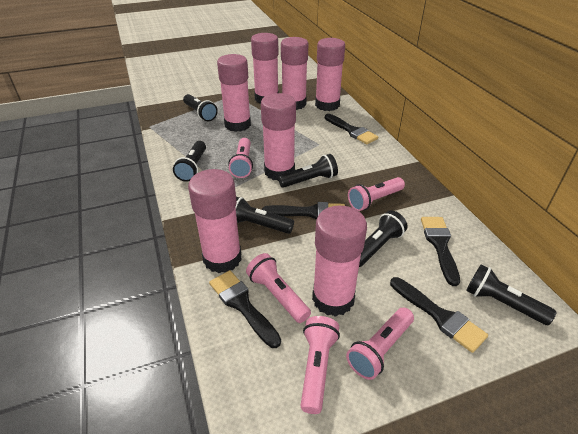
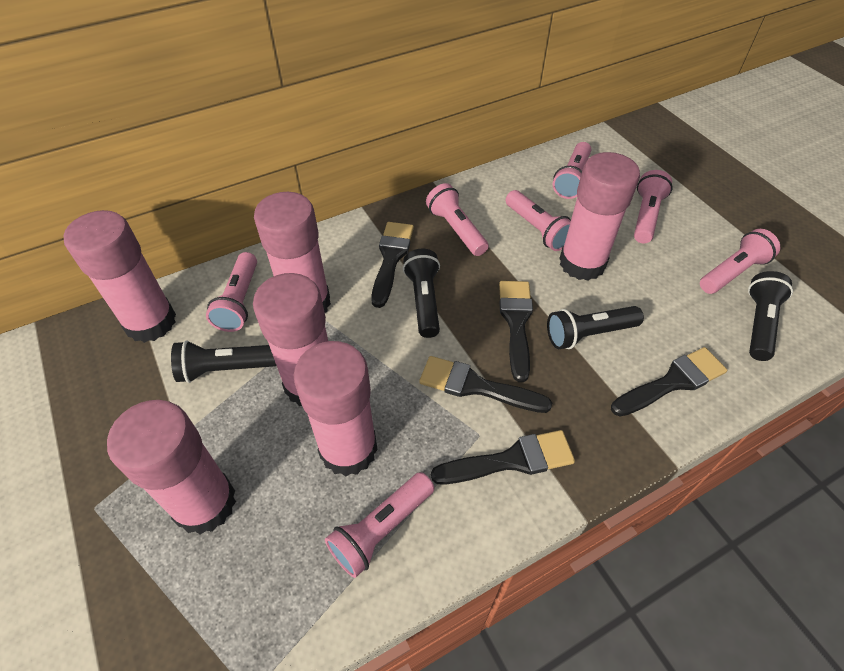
black flashlight: [173,141,206,182] [183,94,218,121] [236,197,294,234] [278,154,338,188] [359,210,408,267] [466,265,556,325] = 6 -> [171,340,277,383] [403,249,440,338] [547,306,644,349] [748,271,793,361] = 4
pink flashlight: [228,138,253,178] [246,253,311,323] [300,316,340,414] [346,307,414,380] [348,177,405,211] = 5 -> [206,252,257,332] [325,472,434,578] [426,183,489,256] [506,190,571,251] [552,142,591,199] [634,170,673,243] [700,229,780,294] = 7
pink glue stick: [188,169,242,273] [217,54,251,132] [251,33,279,104] [261,93,296,181] [281,37,308,110] [312,206,367,317] [315,38,345,111] = 7 -> [64,210,176,343] [107,400,236,535] [253,273,328,406] [254,192,331,313] [293,341,378,477] [559,152,640,281] = 6

